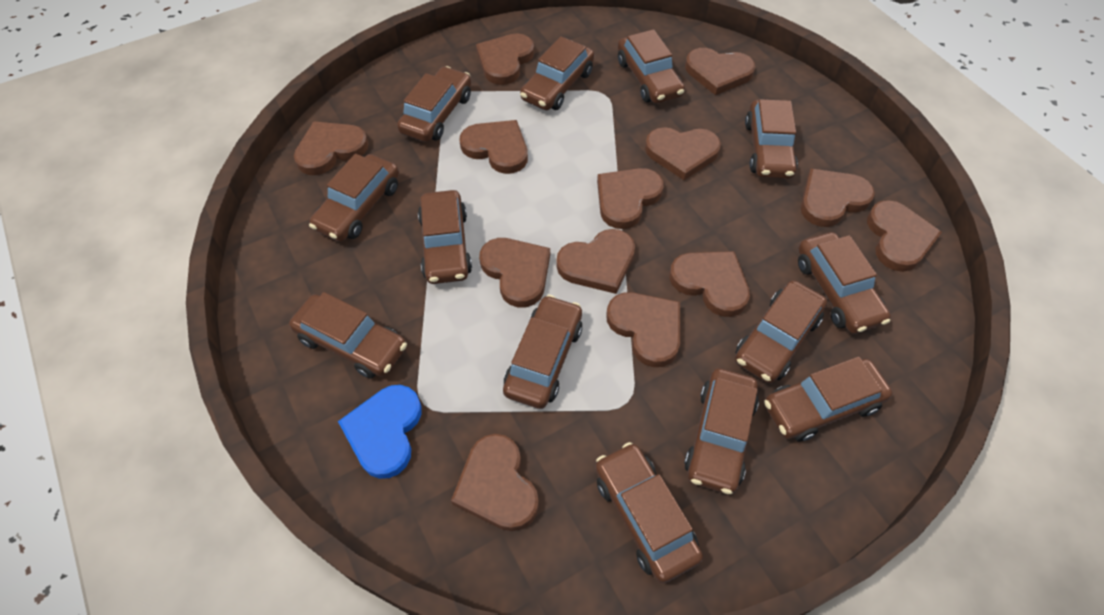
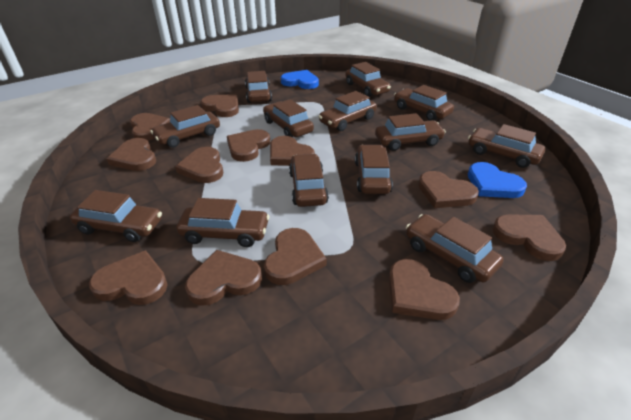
blue heart: [338,385,421,479] = 1 -> [281,70,319,89] [468,162,527,198] = 2
brown heart: [294,121,369,175] [451,434,539,531] [459,120,528,174] [476,33,534,85] [479,238,550,307] [556,229,635,294] [597,168,664,229] [606,292,680,367] [645,127,721,180] [669,251,750,317] [685,48,755,95] [801,168,875,227] [867,200,942,272] = 13 -> [89,250,168,305] [107,138,156,171] [130,113,170,141] [175,147,223,183] [185,250,262,306] [201,94,239,117] [227,129,270,162] [264,228,327,285] [270,136,315,166] [389,259,460,320] [418,171,479,208] [493,215,566,261] = 12

